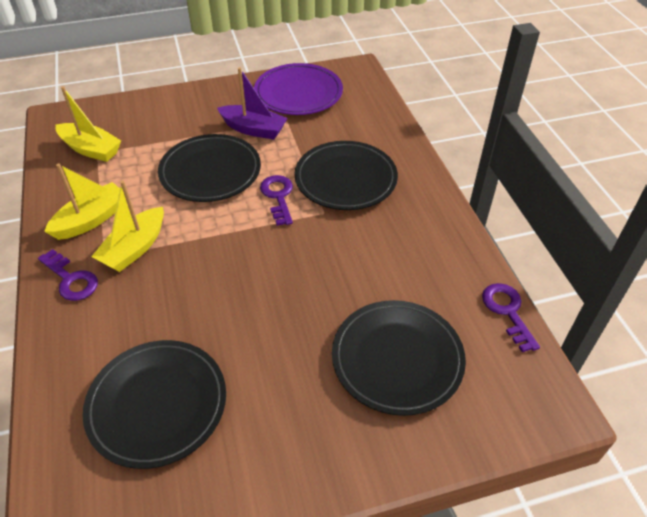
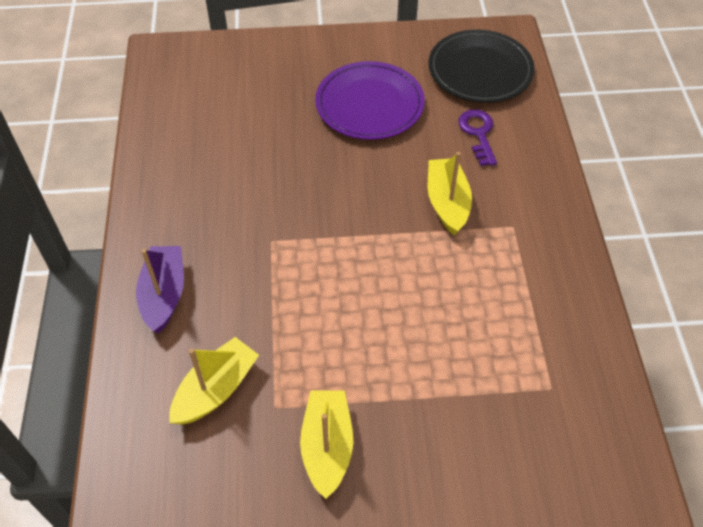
black plate: [83,340,226,469] [158,134,261,202] [294,141,398,210] [332,300,466,416] = 4 -> [428,30,535,103] = 1
purple key: [38,249,98,301] [260,175,293,226] [482,283,540,352] = 3 -> [458,110,497,166] = 1

